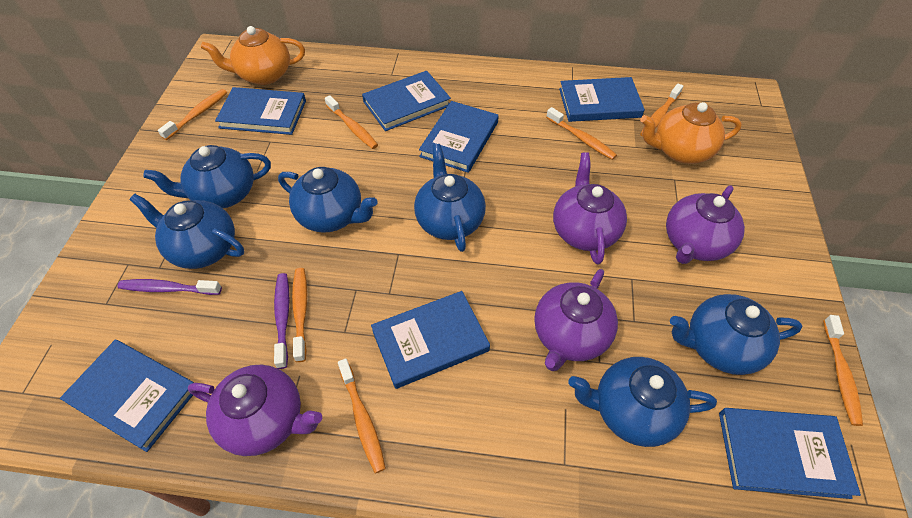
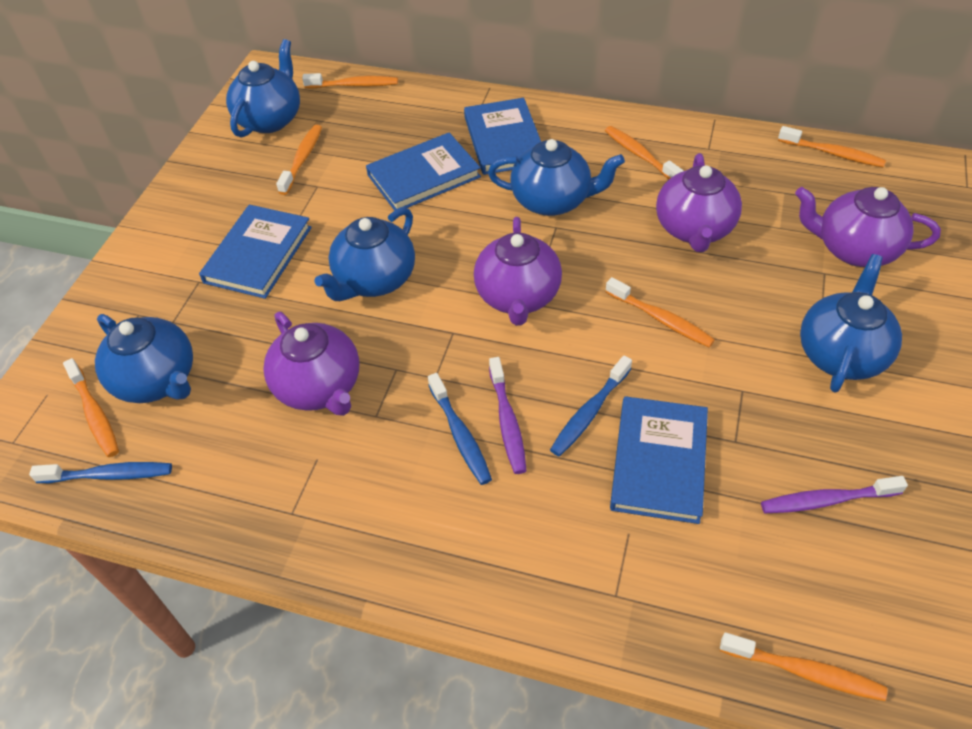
blue book: [60,340,194,452] [215,87,306,135] [362,71,451,131] [371,291,490,389] [419,101,499,173] [559,77,645,122] [719,408,861,499] = 7 -> [199,205,312,299] [366,133,481,211] [464,98,541,175] [610,396,708,524] = 4
blue teapot: [129,194,244,269] [143,145,271,208] [278,167,377,233] [414,144,486,252] [569,357,717,447] [670,294,802,375] = 6 -> [95,314,193,403] [226,39,300,138] [314,207,415,301] [488,139,625,216] [800,254,902,393] = 5
blue toothbrush: none = 0 -> [29,462,172,483] [428,373,492,485] [550,355,632,456] = 3
orange teapot: [201,26,305,85] [640,102,742,164] = 2 -> none = 0

